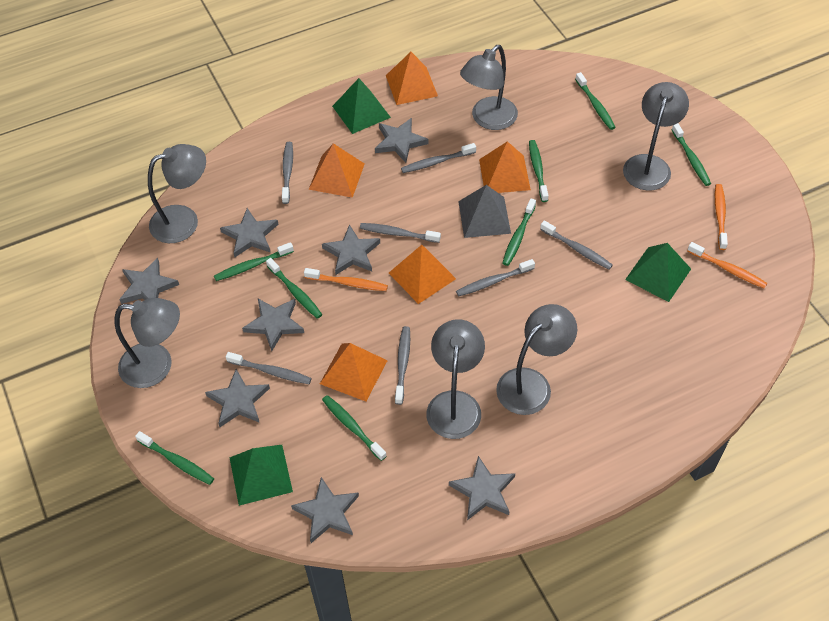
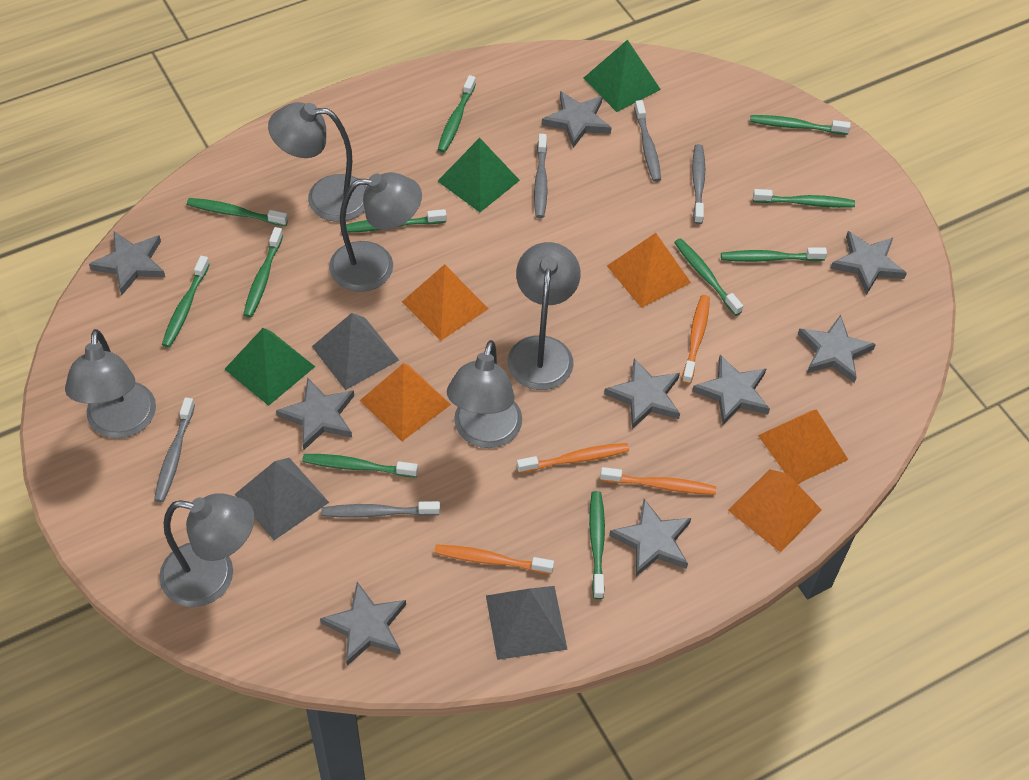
green toothbrush: [135,431,214,485] [214,242,294,281] [266,258,322,319] [322,395,387,461] [502,199,536,266] [529,140,549,202] [575,72,616,130] [672,123,711,186] = 8 -> [162,256,210,348] [187,198,288,226] [243,227,283,318] [302,454,418,477] [346,209,447,232] [438,75,476,153] [589,491,605,599] [674,238,743,316] [721,247,827,262] [750,115,850,135] [753,189,855,208] = 11
grey pyramid: [458,185,511,238] = 1 -> [234,458,329,540] [312,313,399,390] [486,586,568,660] = 3
grey star: [119,258,179,304] [205,369,270,427] [220,208,278,257] [242,299,304,351] [291,477,359,543] [322,225,380,275] [375,118,429,163] [449,456,515,520] = 8 -> [89,231,165,295] [276,378,354,450] [320,582,406,666] [542,91,612,148] [604,358,680,429] [609,499,691,576] [692,355,770,425] [798,315,876,383] [830,231,907,295] = 9
grey toothbrush: [226,352,312,384] [282,142,293,204] [360,223,441,243] [395,326,410,405] [401,143,476,173] [456,259,535,297] [540,220,613,270] = 7 -> [154,397,195,502] [321,501,440,518] [534,134,547,218] [634,100,661,182] [692,144,705,224] = 5
orange toothbrush: [304,268,388,291] [688,242,767,288] [715,184,728,250] = 3 -> [434,544,554,574] [517,443,629,473] [600,467,716,495] [682,295,710,384] = 4

